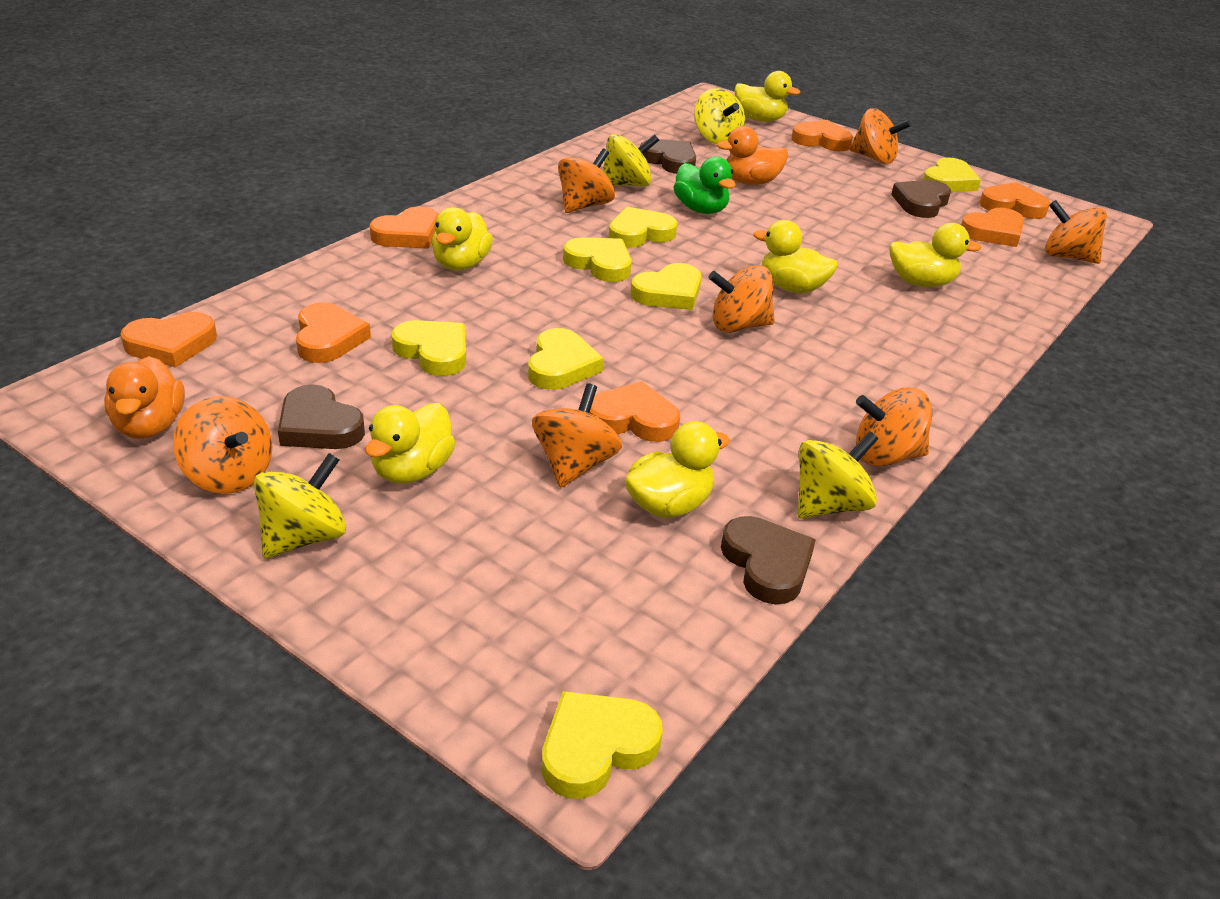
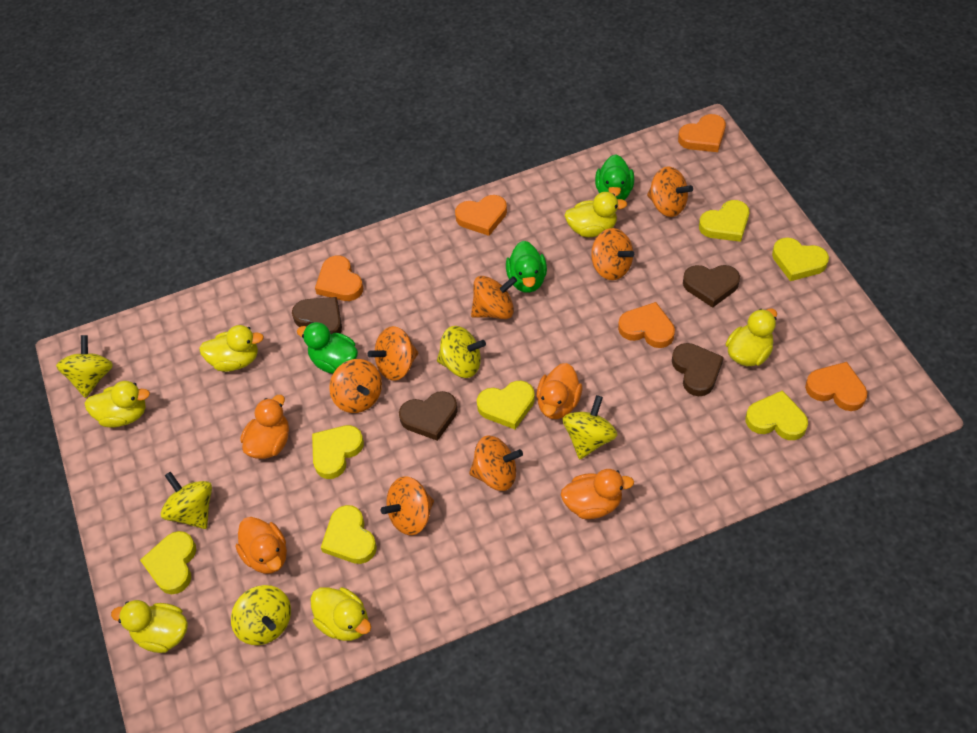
green duck: [673,156,736,214] = 1 -> [297,322,358,374] [506,241,547,293] [595,154,634,200] = 3
orange duck: [104,356,185,439] [717,126,788,185] = 2 -> [235,517,287,574] [241,395,289,459] [536,363,583,419] [561,469,634,519] = 4
orange heart: [120,312,217,368] [296,302,371,363] [370,206,438,249] [589,381,680,442] [792,120,853,151] [961,208,1024,247] [979,182,1050,219] = 7 -> [315,255,363,301] [455,195,507,236] [618,302,675,348] [678,114,726,152] [805,362,867,411] = 5
yellow spinning top: [254,453,347,558] [602,134,659,187] [694,88,745,144] [798,431,878,519] = 4 -> [56,335,113,398] [161,472,212,529] [231,585,291,645] [437,326,486,378] [562,395,617,459] = 5

